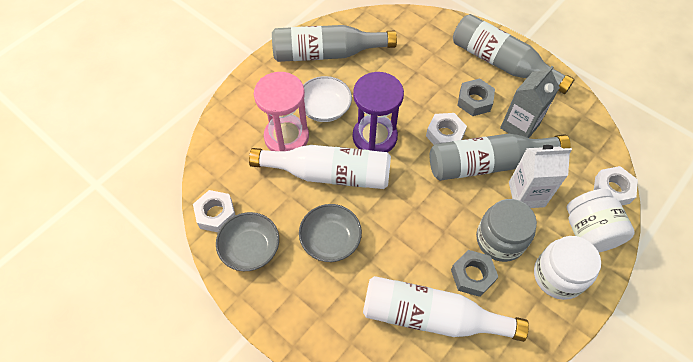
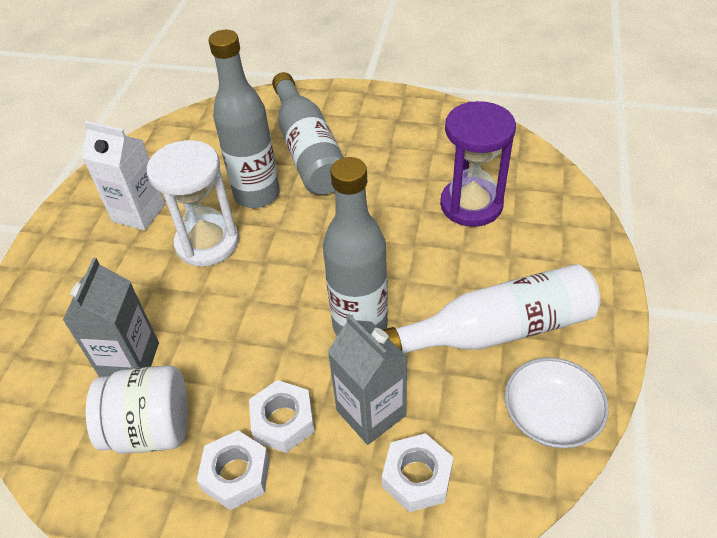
grey bowl: [216,212,279,271] [299,204,362,262] = 2 -> none = 0
grey carton: [500,66,560,138] = 1 -> [63,258,159,377] [328,314,408,445] = 2
grey jar: [476,199,537,262] = 1 -> none = 0
grey nut: [451,250,498,297] [457,78,495,116] = 2 -> none = 0
pink hourglass: [254,72,309,151] = 1 -> none = 0
white bottle: [249,145,391,189] [363,276,529,342] = 2 -> [383,264,600,353] = 1
white hourglass: none = 0 -> [147,140,239,266] = 1
white jar: [534,236,601,300] [566,189,635,252] = 2 -> [86,365,188,454] = 1

